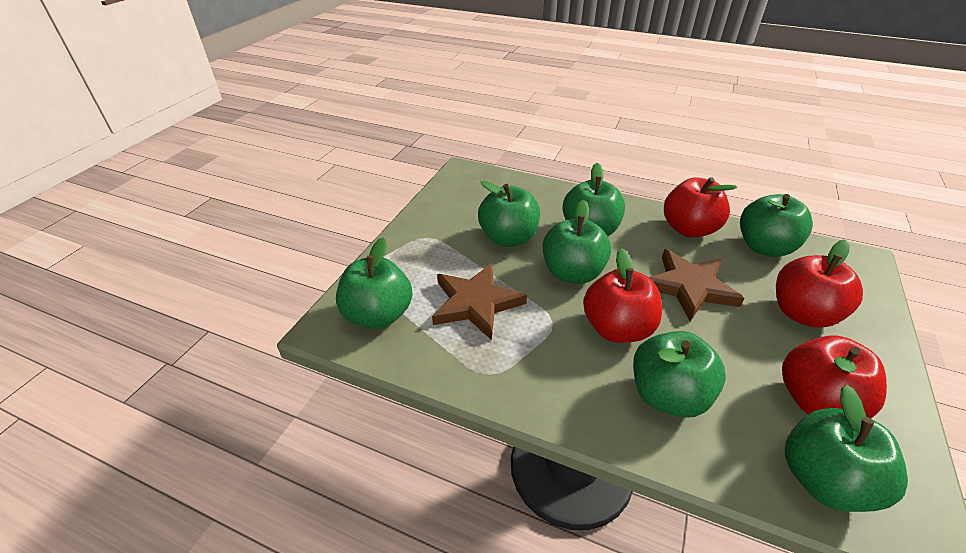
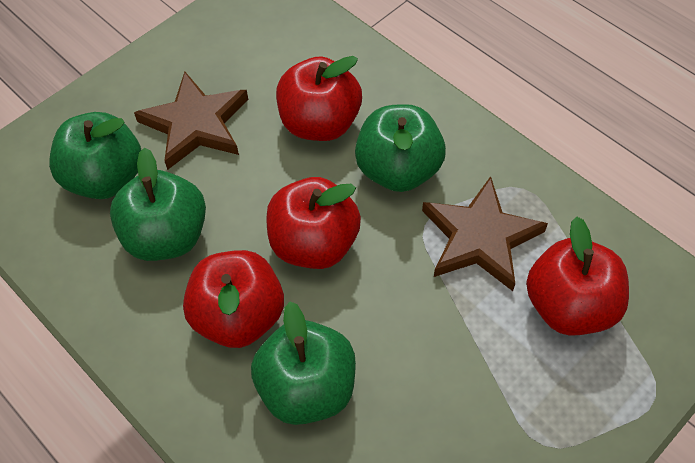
green apple: [336,238,412,329] [478,181,540,247] [543,200,611,284] [562,163,625,236] [633,331,726,418] [740,194,813,257] [785,385,908,512] = 7 -> [49,112,141,199] [110,148,206,261] [251,301,356,425] [355,104,446,192] = 4

